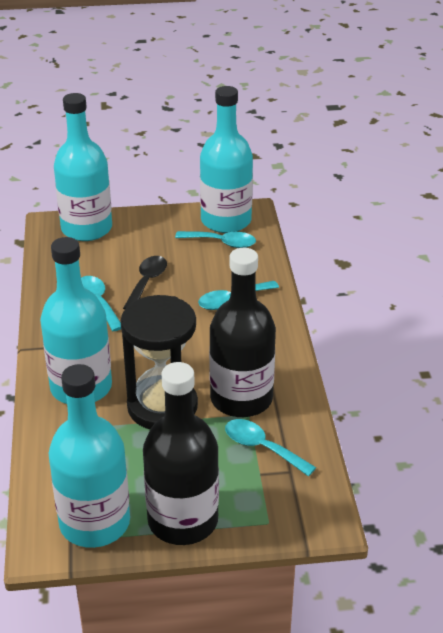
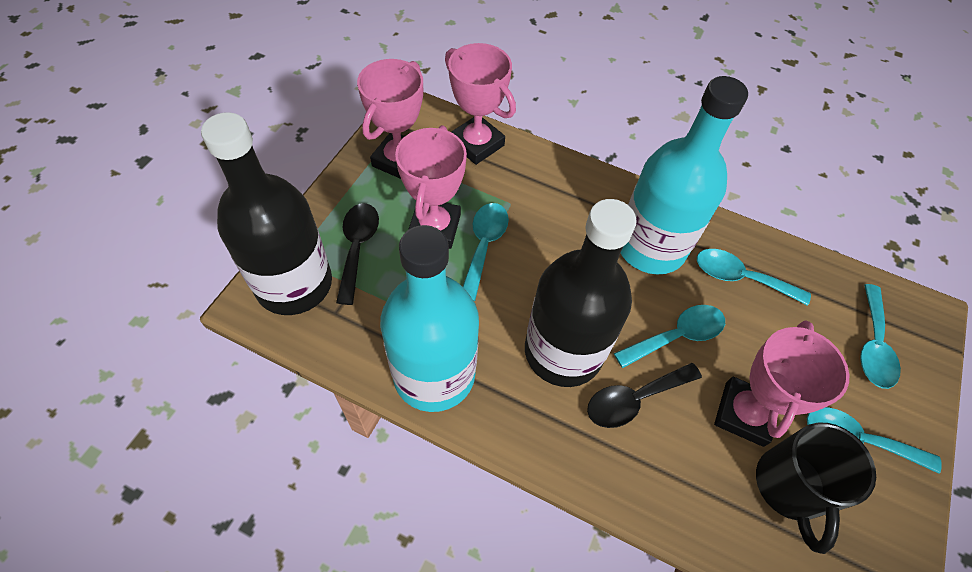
black hourglass: [120,295,198,429] = 1 -> none = 0
black mug: none = 0 -> [756,423,876,554] = 1
black spoon: [123,256,167,310] = 1 -> [336,203,379,305] [587,363,702,428] = 2
pink trophy: none = 0 -> [357,59,423,179] [395,125,467,249] [445,43,516,165] [714,320,849,447] = 4
turquoise bottle: [40,237,112,404] [49,364,130,548] [54,93,112,241] [200,86,253,233] = 4 -> [380,225,479,412] [621,76,748,274] = 2
turquoise spoon: [81,276,121,331] [175,231,256,248] [198,281,279,310] [225,419,316,476] = 4 -> [463,203,509,301] [614,305,725,368] [697,249,811,306] [807,407,942,474] [860,284,901,389] = 5

